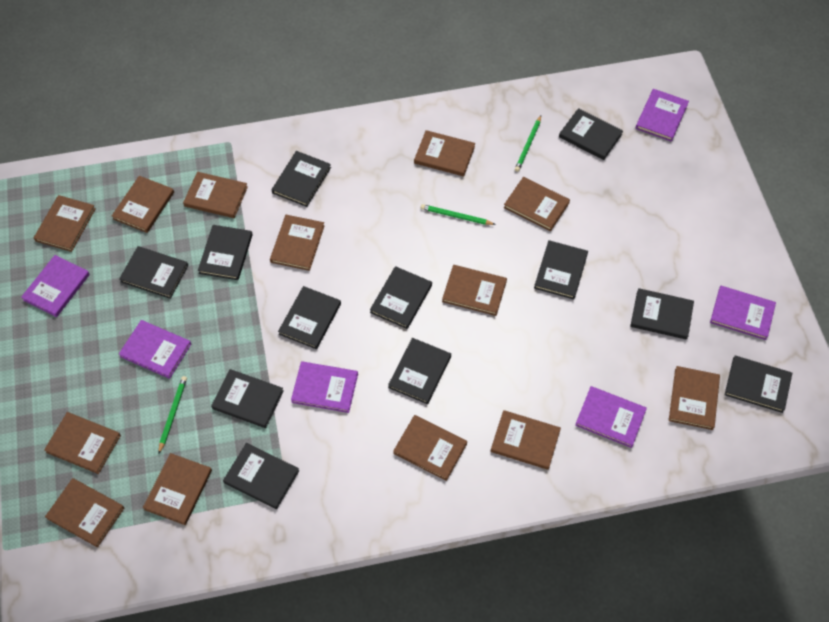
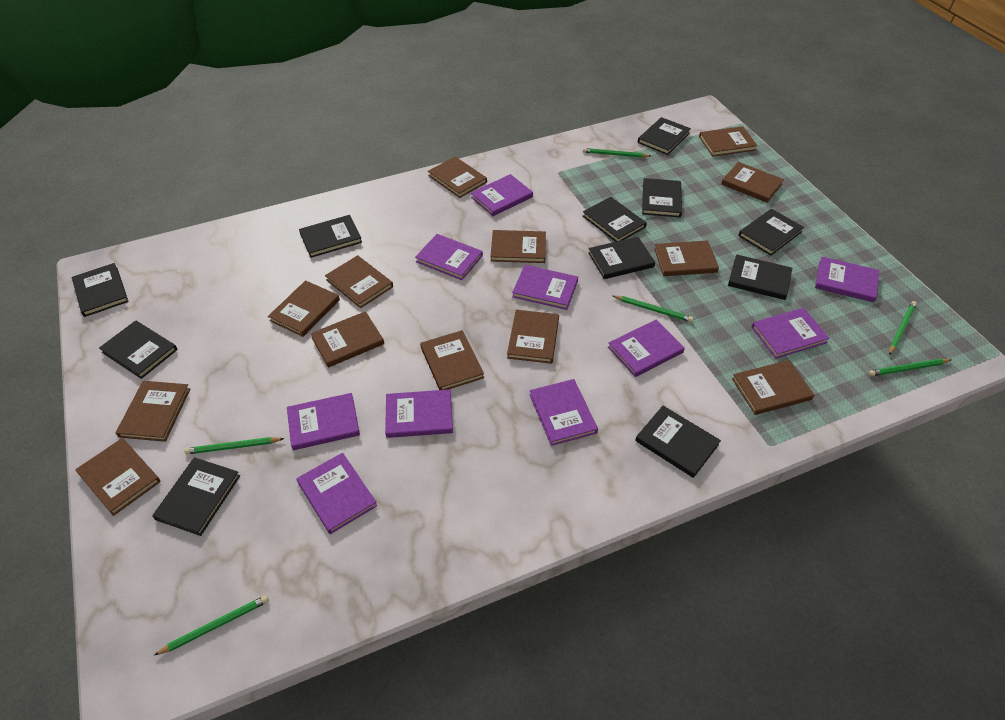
black book: [119,246,188,299] [198,225,253,280] [211,369,284,428] [223,443,299,509] [272,151,331,207] [278,286,341,349] [370,266,432,329] [388,338,451,404] [534,240,588,299] [559,108,623,160] [630,288,694,340] [724,356,792,413] = 12 -> [72,263,129,317] [99,320,178,379] [152,457,240,536] [299,215,362,258] [583,197,647,242] [588,237,655,279] [635,406,721,478] [638,117,691,155] [642,178,682,217] [728,254,792,300] [738,209,804,256] = 11
green pencil: [158,376,187,454] [421,204,496,225] [515,115,541,172] = 3 -> [154,595,269,655] [185,437,284,454] [583,148,650,158] [612,295,693,322] [869,359,951,376] [889,301,917,355] = 6
purple book: [21,255,90,317] [119,320,191,379] [291,361,358,413] [575,386,647,448] [636,89,689,142] [710,286,776,340] = 6 -> [287,393,360,450] [297,453,377,534] [385,389,453,438] [415,234,483,280] [471,174,533,216] [512,265,578,310] [530,379,598,446] [608,320,685,377] [752,308,830,359] [815,257,879,302] = 10

